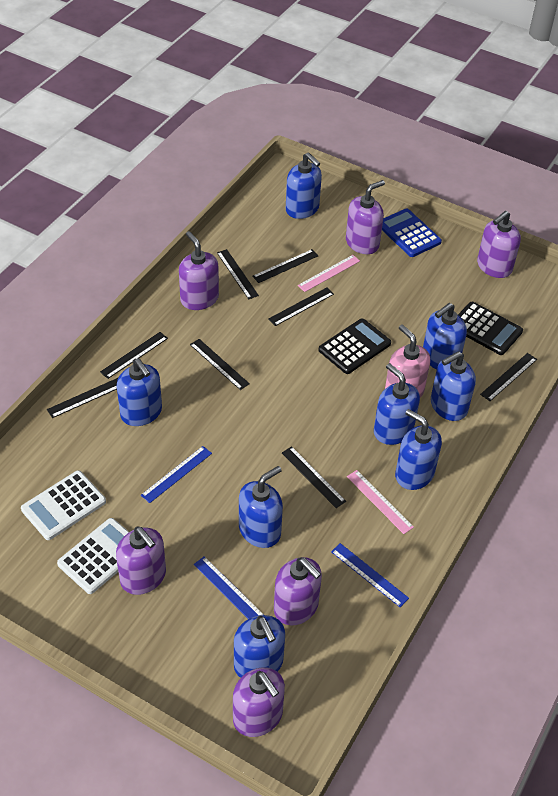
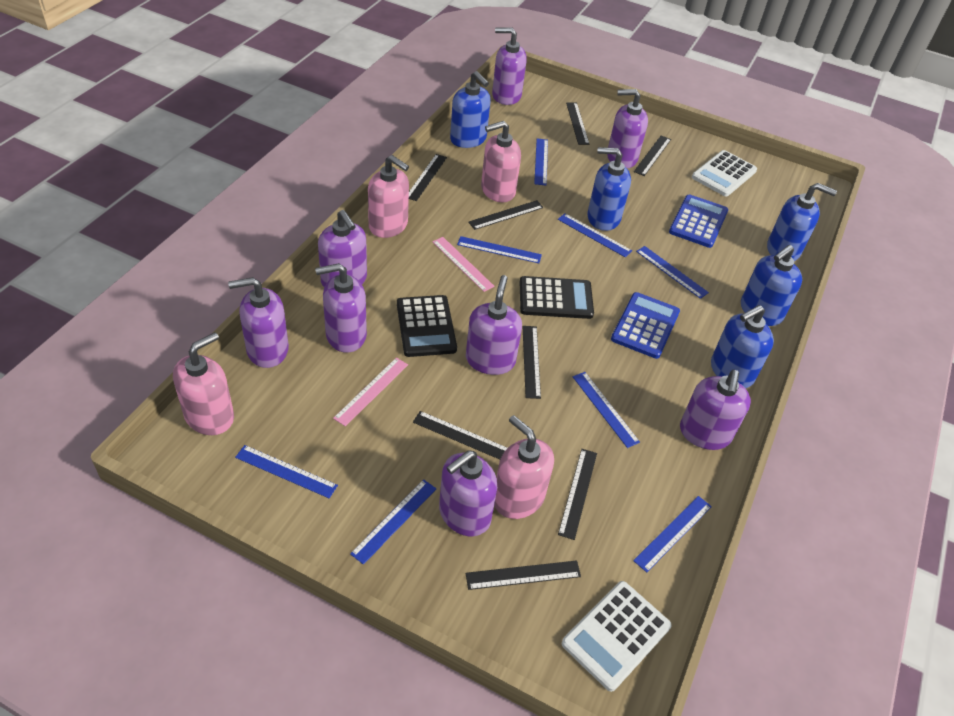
blue calculator: [382,209,442,257] = 1 -> [611,292,680,359] [669,194,728,248] = 2
blue ruler: [141,446,212,503] [194,556,264,619] [331,543,409,607] = 3 -> [235,445,338,498] [350,479,437,565] [457,236,542,263] [534,138,548,186] [558,213,632,257] [573,372,640,448] [633,496,712,573] [636,246,709,299] = 8
blue soap dispenser: [117,358,162,426] [234,615,285,678] [239,466,283,548] [286,152,322,219] [374,363,420,445] [395,409,442,490] [423,303,467,369] [431,351,476,421] = 8 -> [450,71,490,148] [588,147,631,231] [711,305,774,388] [741,245,802,326] [767,183,837,261] = 5
pink soap dispenser: [385,324,430,398] = 1 -> [173,332,234,435] [368,155,409,238] [481,121,521,203] [494,415,554,519] = 4
purple soap dispenser: [116,527,166,595] [179,231,219,310] [233,667,285,737] [274,557,322,625] [346,180,385,254] [477,211,521,278] = 6 -> [228,277,289,368] [315,263,367,353] [318,210,367,287] [439,450,497,536] [466,275,522,375] [492,28,527,105] [607,89,648,168] [680,370,751,450] = 8

